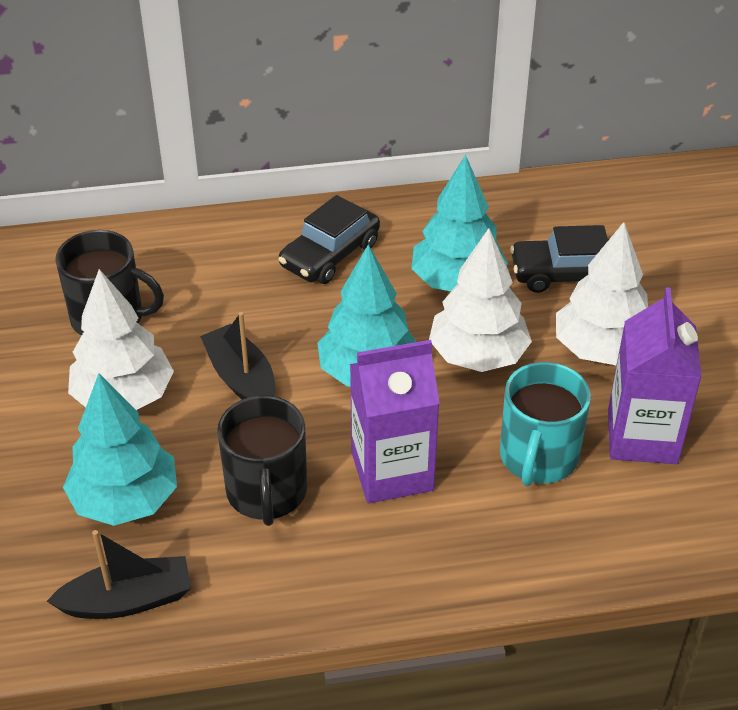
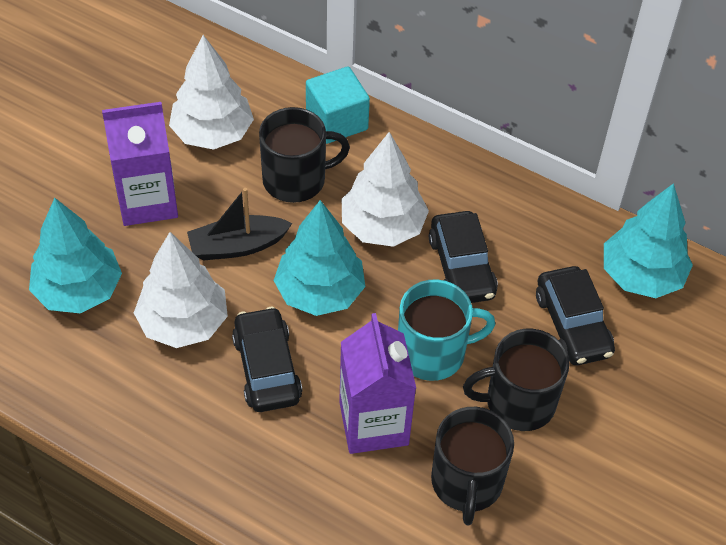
black boat: [47,530,191,619] [200,312,276,399] = 2 -> [187,188,292,261] = 1
black car: [278,195,380,284] [510,225,609,293] = 2 -> [232,307,302,412] [429,211,498,303] [536,266,615,365] = 3
black mug: [55,230,164,336] [217,395,307,526] = 2 -> [259,107,350,203] [431,407,514,525] [463,329,570,431] = 3
turquoise cube: none = 0 -> [306,66,370,144] = 1

